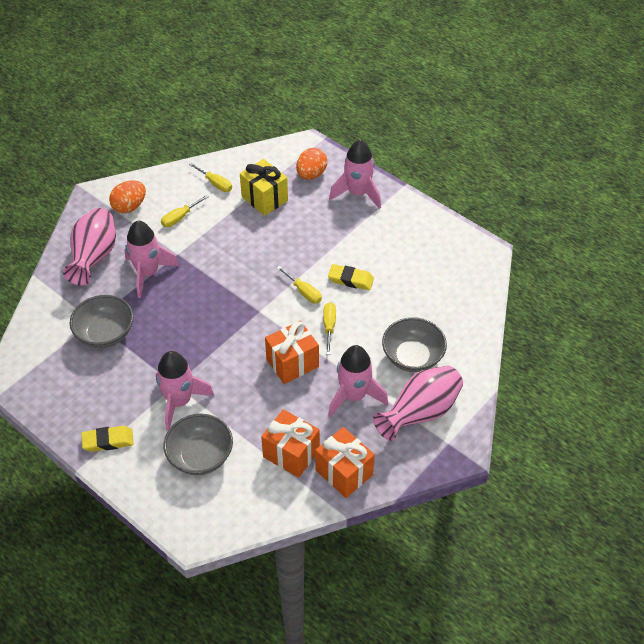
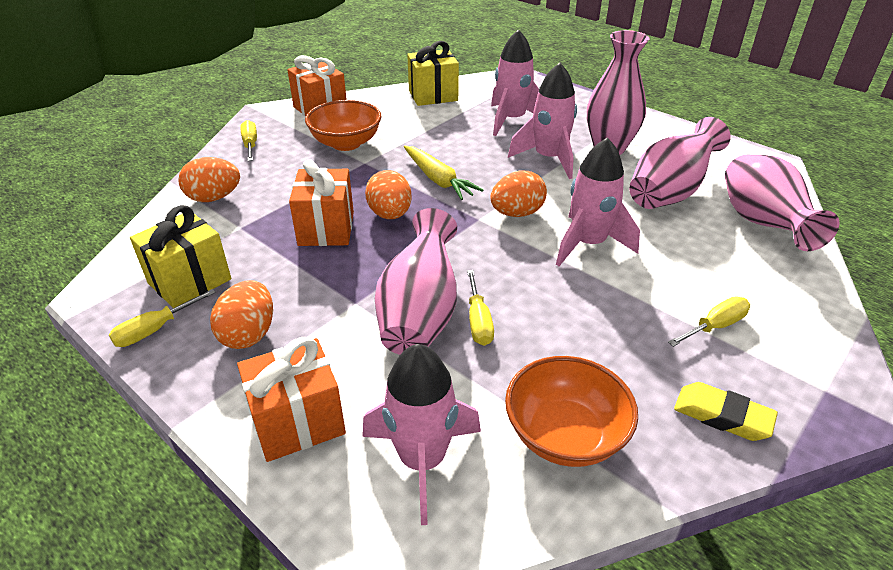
grey bowl: [70,295,134,348] [164,414,233,475] [382,317,447,372] = 3 -> none = 0
orange bowl: none = 0 -> [305,100,382,151] [505,356,638,467] = 2
orange egg: [109,180,146,213] [296,148,327,180] = 2 -> [178,157,240,202] [210,280,273,349] [365,170,412,219] [491,170,547,217] = 4
pink vase: [63,208,116,286] [373,366,463,441] = 2 -> [375,208,457,355] [587,30,649,155] [629,117,731,209] [725,155,840,251] = 4
yellow carrot: none = 0 -> [404,146,483,200] = 1
yellow eraser: [81,426,134,452] [328,264,374,290] = 2 -> [674,382,778,441] = 1
yellow gift: [240,159,288,216] = 1 -> [130,205,231,308] [407,41,459,106] = 2

